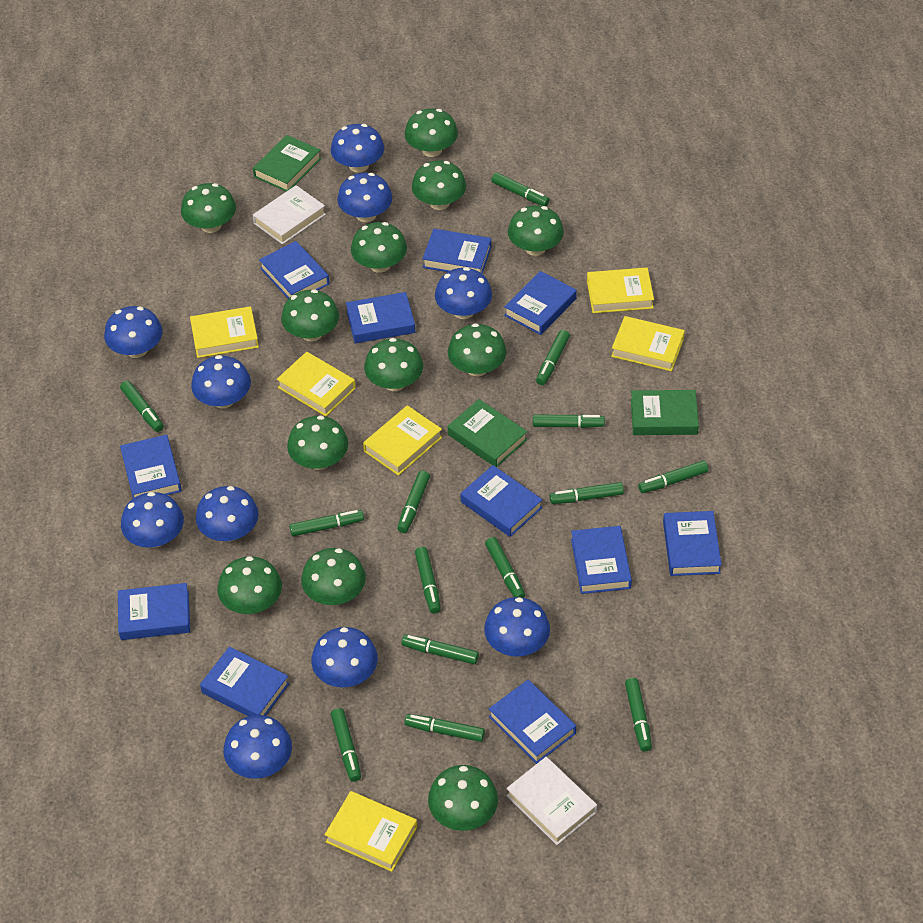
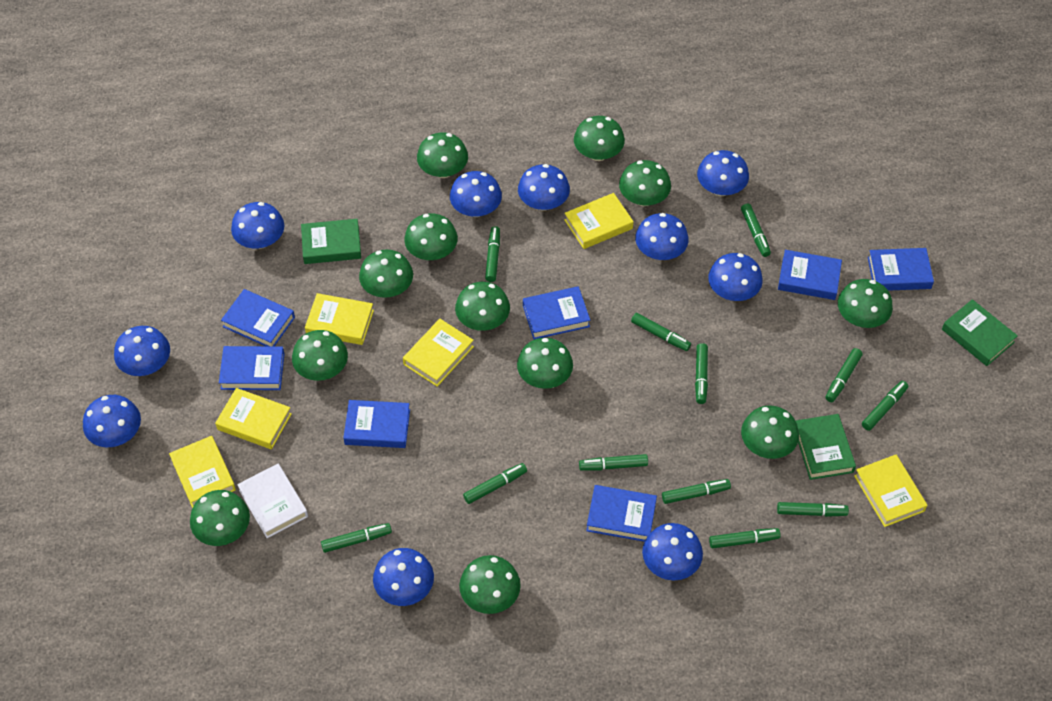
blue book: [118,583,190,640] [120,435,182,499] [200,647,289,716] [259,241,329,299] [346,292,415,343] [422,229,491,274] [461,465,543,537] [489,680,576,764] [504,271,577,335] [571,526,632,594] [663,511,722,576] = 11 -> [219,346,285,390] [221,289,295,346] [343,400,410,448] [523,286,590,339] [586,485,657,542] [778,250,842,300] [868,248,934,291] = 7
green marker: [120,381,164,432] [289,510,364,536] [331,708,361,782] [397,471,430,533] [402,635,479,664] [405,714,485,742] [415,547,441,614] [485,537,525,598] [491,172,550,206] [533,414,605,428] [536,330,570,385] [550,482,624,504] [625,678,652,752] [638,460,708,493] = 14 -> [321,523,392,553] [463,463,527,504] [485,226,500,282] [579,454,648,471] [631,313,691,351] [662,479,731,504] [695,343,708,404] [709,528,781,548] [741,203,771,257] [777,502,849,517] [825,348,863,402] [862,381,908,431] = 12
white book: [253,185,326,245] [506,757,597,845] = 2 -> [237,464,308,538] = 1

